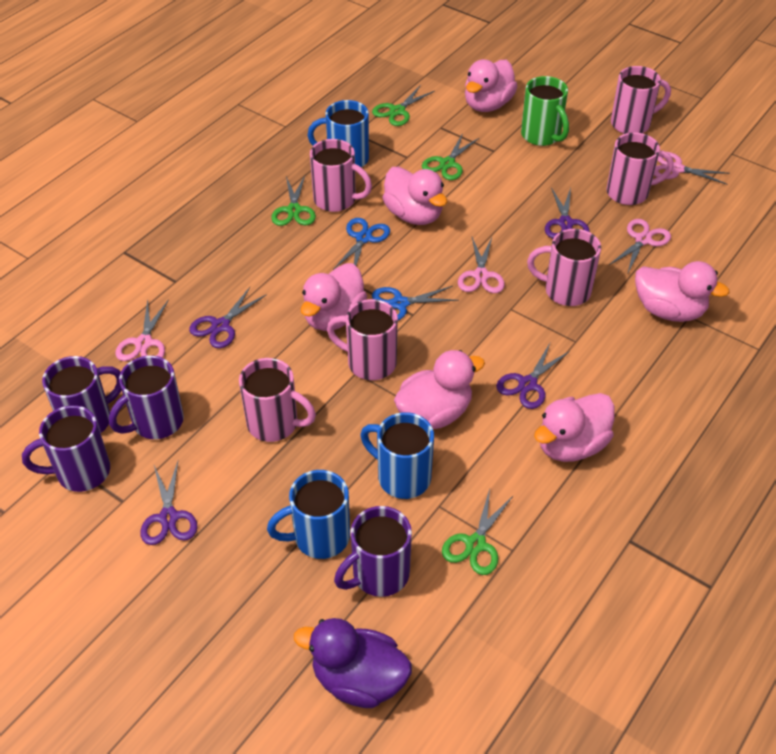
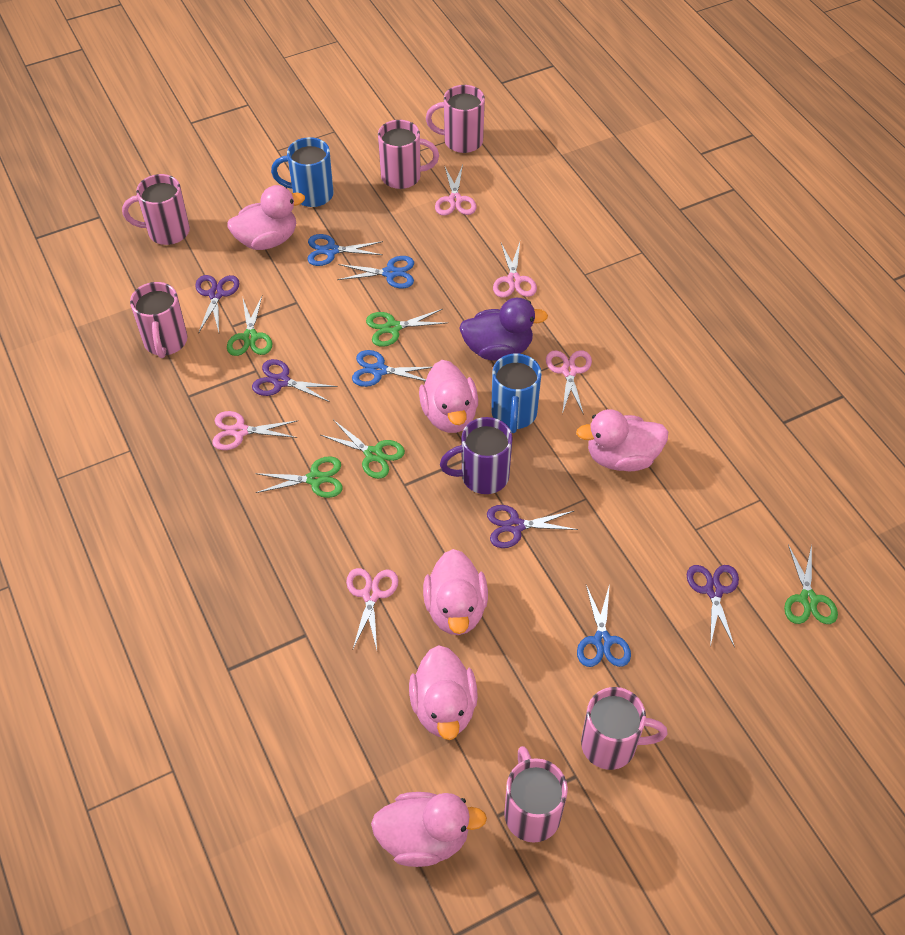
blue mug: [267,470,350,559] [307,100,369,167] [360,412,434,499] = 3 -> [271,137,333,207] [491,353,541,433] = 2
blue scissors: [333,218,390,270] [372,286,459,320] = 2 -> [307,234,383,266] [337,256,414,288] [352,350,432,387] [577,583,631,667] = 4
green mug: [521,76,569,146] = 1 -> none = 0
green scissors: [271,175,316,226] [372,85,435,126] [422,133,479,180] [442,489,514,575] = 4 -> [227,296,272,356] [255,456,343,498] [321,420,405,479] [366,309,446,347] [784,544,838,624] = 5
pink scissors: [115,299,169,361] [458,237,505,293] [609,219,671,273] [654,152,730,184] = 4 -> [212,411,298,450] [346,568,399,650] [435,165,477,215] [493,242,537,298] [546,350,592,415] = 5
purple mug: [22,405,110,492] [42,356,122,433] [109,355,184,439] [334,506,412,597] = 4 -> [440,417,513,494] = 1

